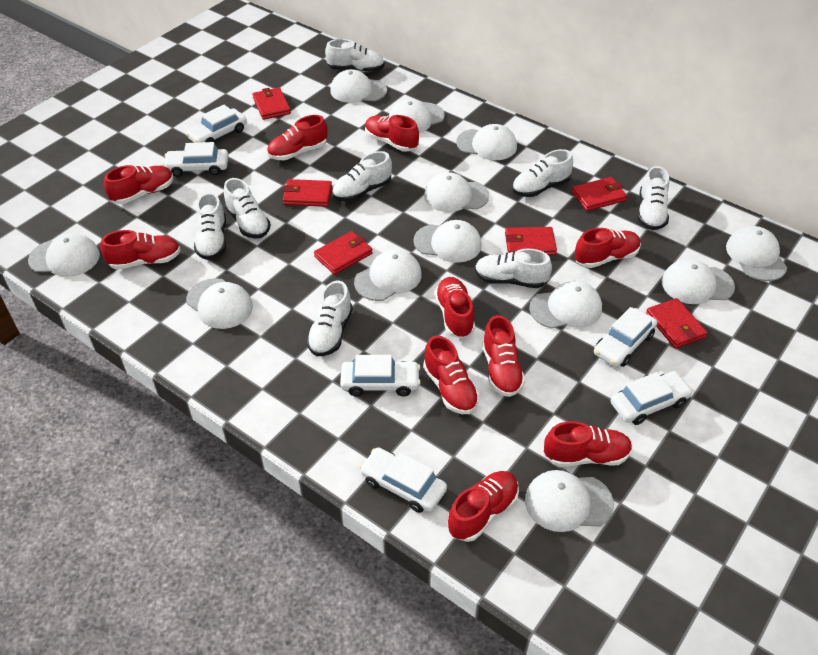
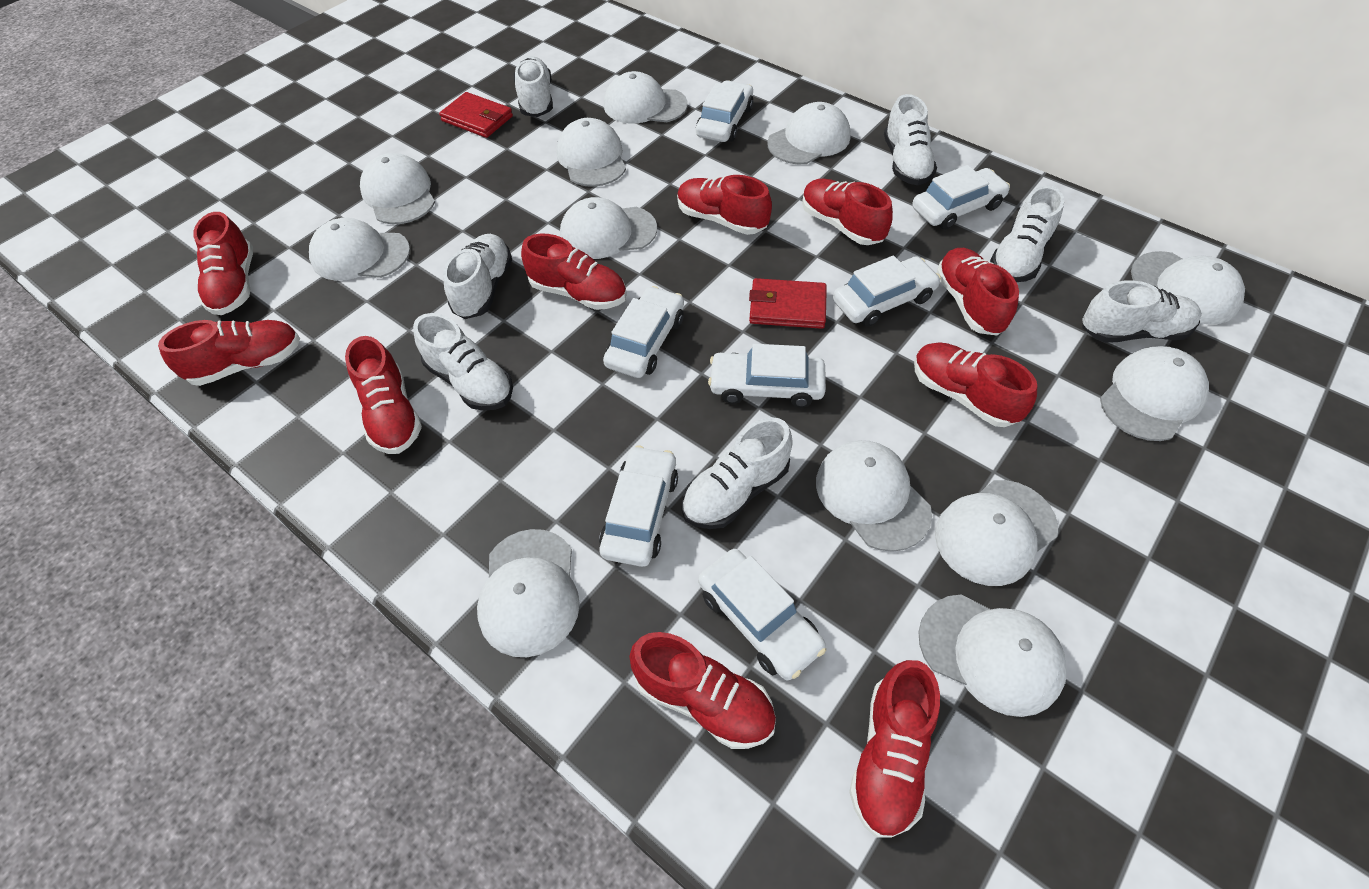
red wallet: [252,88,291,120] [283,179,332,207] [314,231,373,275] [505,227,557,255] [572,177,627,211] [646,298,708,349] = 6 -> [439,92,513,138] [749,278,827,329] = 2
white car: [163,142,229,177] [186,105,247,143] [340,355,421,397] [359,447,447,513] [594,307,657,367] [611,371,693,425] = 6 -> [599,445,678,567] [603,286,684,378] [696,80,753,142] [698,549,826,680] [708,344,826,408] [833,255,941,327] [912,165,1010,230] = 7
white shoe: [194,192,226,260] [224,178,271,239] [306,281,353,356] [325,39,385,72] [332,151,392,201] [475,248,552,288] [512,149,573,197] [638,166,669,230] = 8 -> [413,313,513,411] [443,234,512,319] [514,56,553,117] [682,417,793,529] [884,94,937,185] [990,185,1064,282] [1082,280,1202,343] = 7

